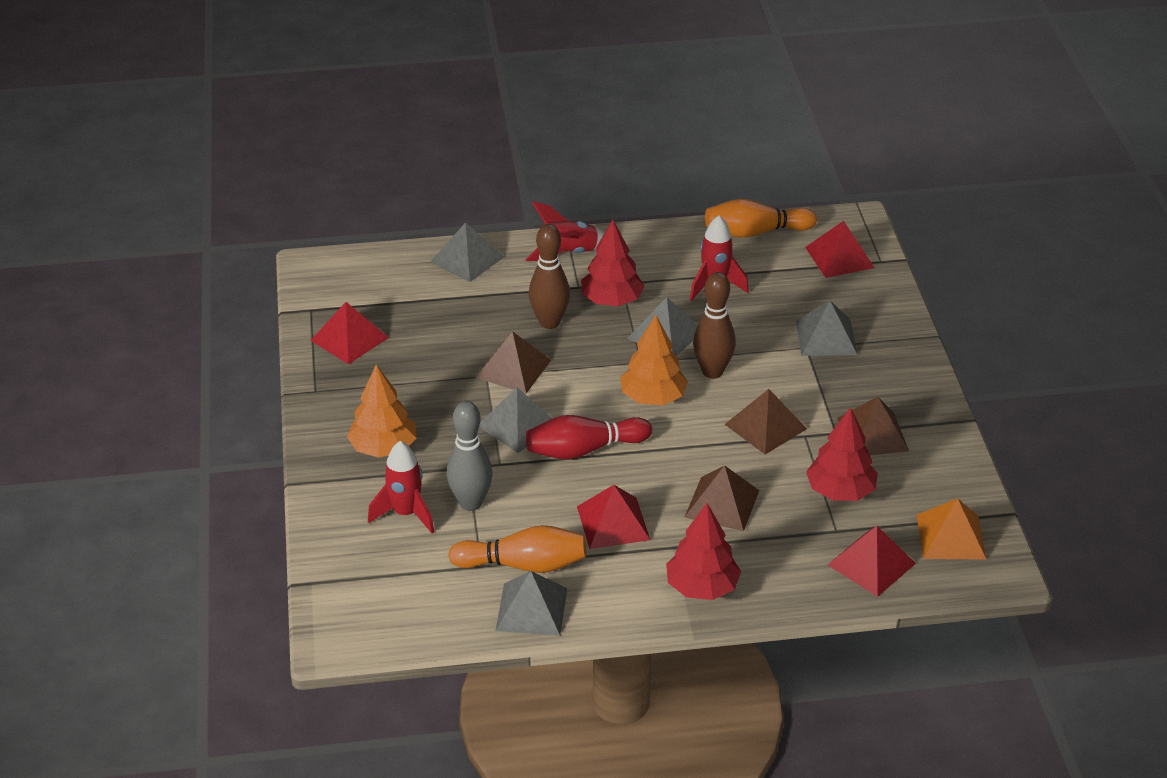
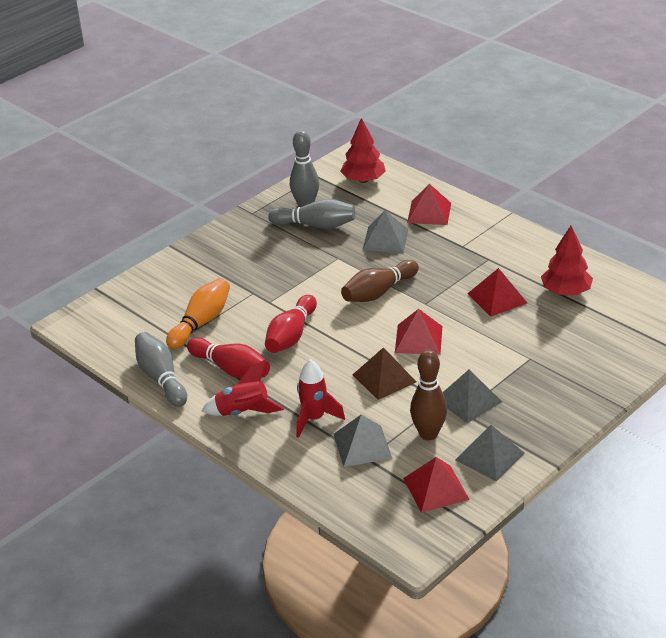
brown pyramid: [476,331,551,393] [685,465,760,531] [725,389,807,454] [837,397,909,455] = 4 -> [352,347,416,400] = 1
grey bowling pin: [446,401,493,511] = 1 -> [135,332,187,407] [268,199,355,229] [290,130,319,208] = 3
grey pyramid: [430,222,504,282] [479,387,553,453] [495,571,567,636] [627,297,698,356] [796,300,857,356] = 5 -> [334,414,392,467] [363,211,408,253] [443,369,502,423] [455,425,524,481] = 4
orange bowling pin: [448,525,586,573] [705,199,817,238] = 2 -> [166,278,230,349] = 1
orange pyramid: [917,498,986,560] = 1 -> none = 0
orange tree: [347,365,417,458] [620,315,688,405] = 2 -> none = 0
red bowling pin: [526,415,652,459] = 1 -> [187,338,270,379] [265,295,317,353] = 2
red rocket: [368,441,434,533] [525,201,605,261] [690,216,749,301] = 3 -> [202,360,284,416] [296,359,345,438] = 2
red tree: [581,220,645,306] [666,503,741,600] [806,407,878,501] = 3 -> [340,118,386,183] [541,226,593,295] = 2

